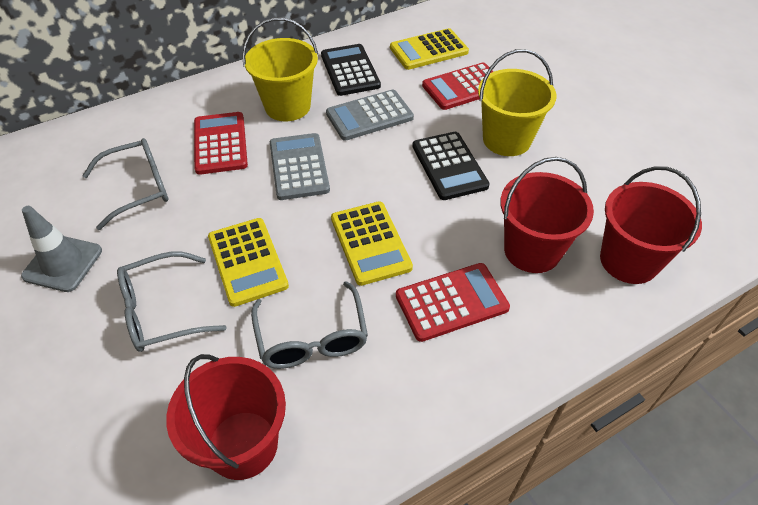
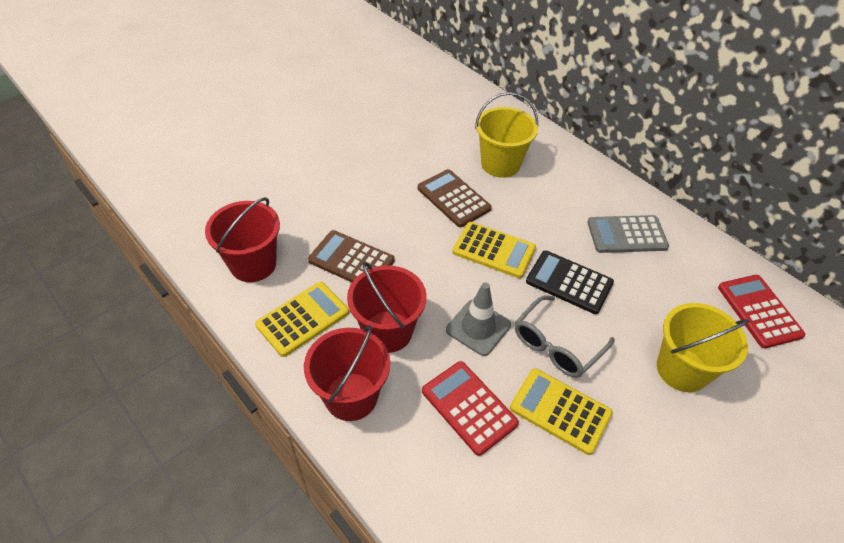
black calculator: [321,44,381,96] [412,132,490,200] = 2 -> [526,250,614,314] = 1
brown calculator: none = 0 -> [308,230,394,282] [418,169,492,227] = 2
grey calculator: [270,133,330,200] [326,90,414,141] = 2 -> [587,215,669,253] = 1
grey glasses: [82,138,169,230] [117,251,227,352] [251,281,368,369] = 3 -> [515,295,614,378] = 1
red calculator: [194,112,248,175] [396,263,510,342] [422,63,494,110] = 3 -> [422,361,519,456] [718,275,806,349] = 2

